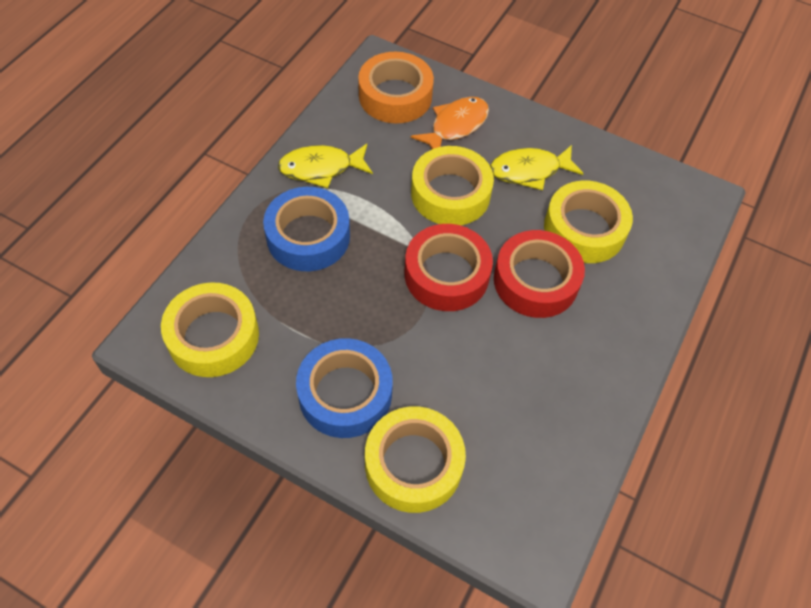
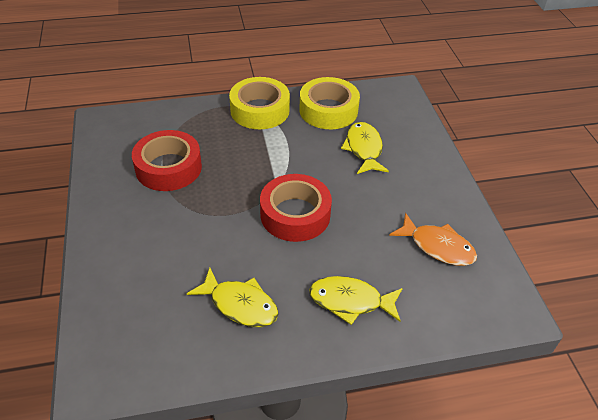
blue tape: [263,187,350,271] [296,338,393,438] = 2 -> none = 0
orange tape: [358,52,434,123] = 1 -> none = 0
yellow fish: [278,144,373,188] [490,145,584,190] = 2 -> [187,268,279,327] [309,276,403,325] [341,122,389,174] = 3
yellow tape: [161,282,259,377] [365,406,466,513] [411,146,494,225] [544,181,633,263] = 4 -> [229,77,290,129] [299,77,360,129] = 2

